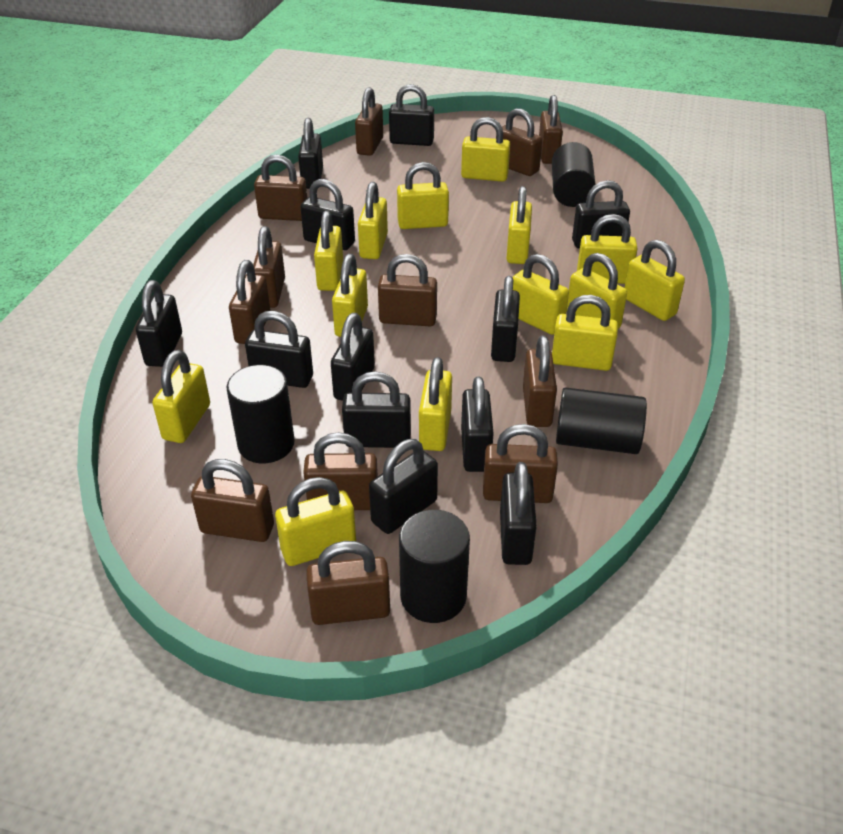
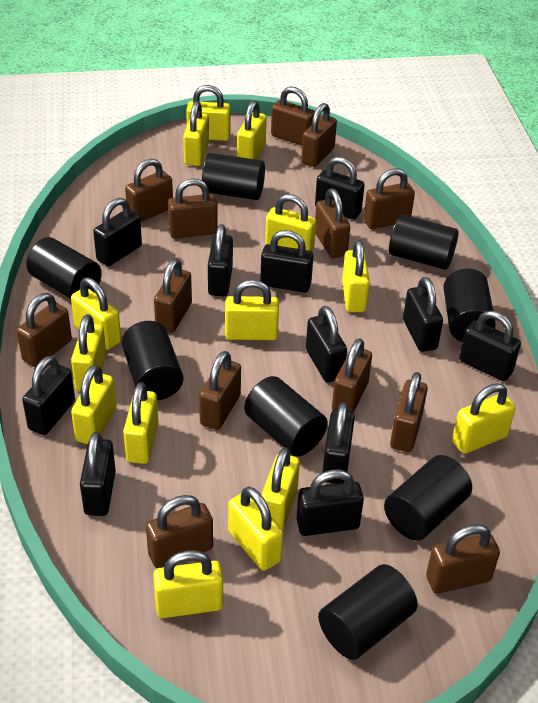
black cylinder: [226,365,295,463] [399,510,470,623] [552,142,596,207] [556,387,647,454] = 4 -> [26,237,102,299] [122,321,184,400] [202,153,265,200] [244,376,328,457] [318,564,418,660] [384,455,472,541] [389,214,459,270] [443,269,496,342] = 8
black padlock: [136,280,182,367] [245,311,313,388] [298,118,323,189] [300,179,355,250] [331,313,375,401] [342,371,411,448] [369,439,438,534] [389,84,434,146] [461,376,494,472] [491,276,520,362] [500,462,537,565] [572,180,630,249] = 12 -> [22,356,75,435] [80,432,116,516] [93,198,142,266] [208,224,233,296] [260,230,313,292] [296,469,364,536] [306,306,347,382] [315,157,365,220] [322,402,355,484] [403,277,443,352] [459,311,521,381] = 11
brown padlock: [191,459,274,542] [229,260,270,344] [253,226,285,308] [254,155,307,221] [303,432,378,510] [306,541,390,625] [355,87,383,156] [378,254,437,326] [483,424,558,503] [496,108,542,176] [523,335,557,427] [539,95,563,164] = 12 -> [17,293,72,367] [125,158,173,222] [146,495,213,568] [154,259,192,333] [168,178,218,238] [199,351,241,430] [271,87,315,145] [301,103,337,167] [315,189,350,258] [332,338,372,413] [364,168,415,229] [390,372,428,452] [426,524,500,594] = 13

